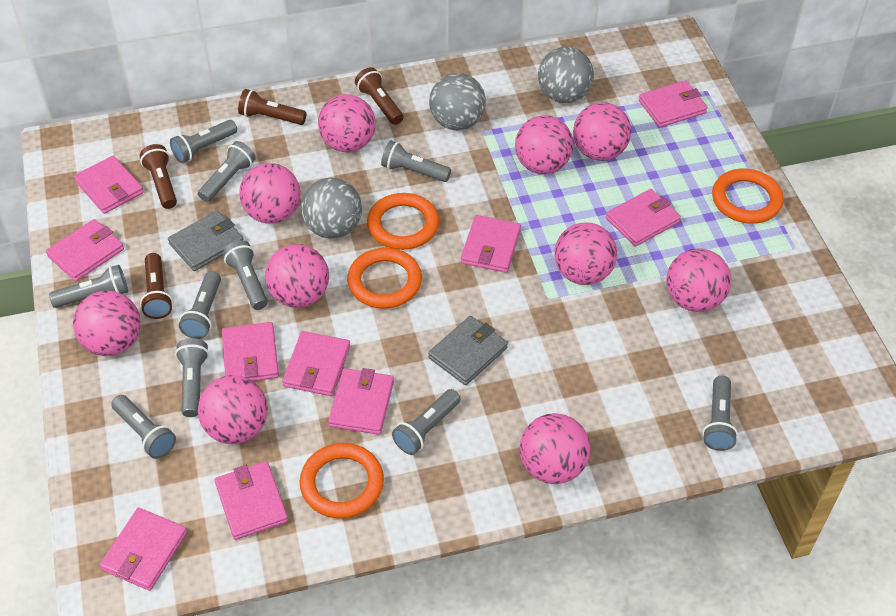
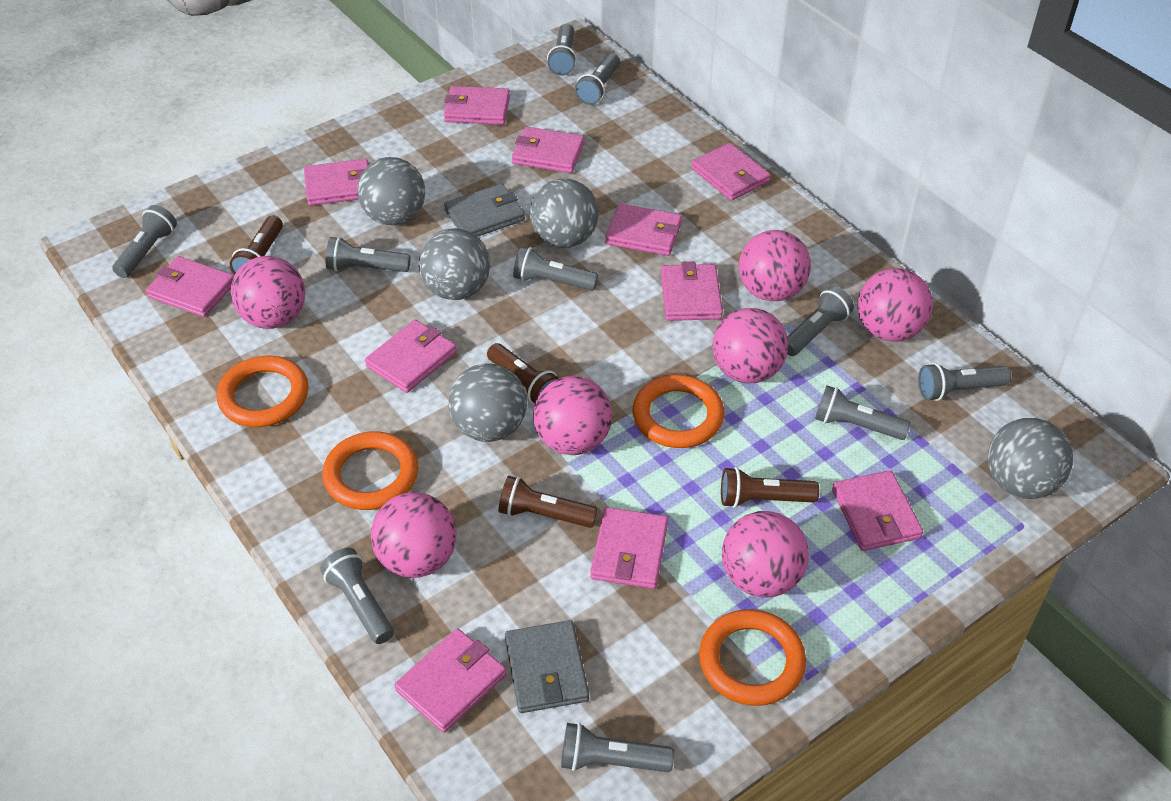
grey ball: [301,177,362,239] [429,73,486,130] [538,47,594,103] = 3 -> [357,157,425,225] [419,228,490,300] [449,363,527,442] [530,179,598,248] [988,418,1073,499] = 5
pink ball: [73,291,141,356] [198,375,268,444] [239,163,300,224] [265,244,329,308] [318,94,376,152] [515,115,573,174] [520,413,590,484] [554,222,617,285] [573,102,631,161] [666,248,731,312] = 10 -> [231,256,305,329] [371,492,456,578] [533,376,612,455] [712,308,788,383] [722,511,809,598] [739,230,811,301] [857,268,933,342] = 7
pink wallet: [46,219,124,282] [74,156,144,214] [100,508,187,591] [215,461,288,540] [222,322,279,381] [282,331,350,396] [328,368,394,435] [461,215,521,273] [606,189,681,247] [639,80,708,127] = 10 -> [146,256,234,317] [304,159,369,206] [365,320,457,393] [395,628,506,733] [444,86,510,125] [512,127,584,173] [590,507,668,589] [605,204,682,256] [661,261,723,321] [691,143,771,201] [832,470,923,551] = 11

